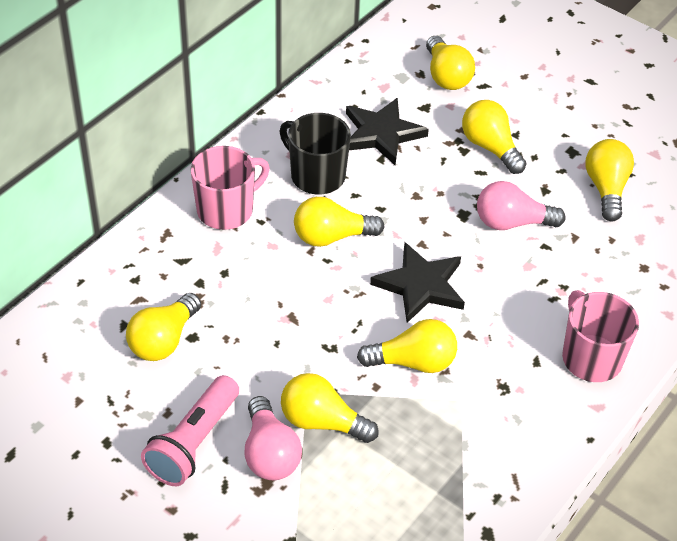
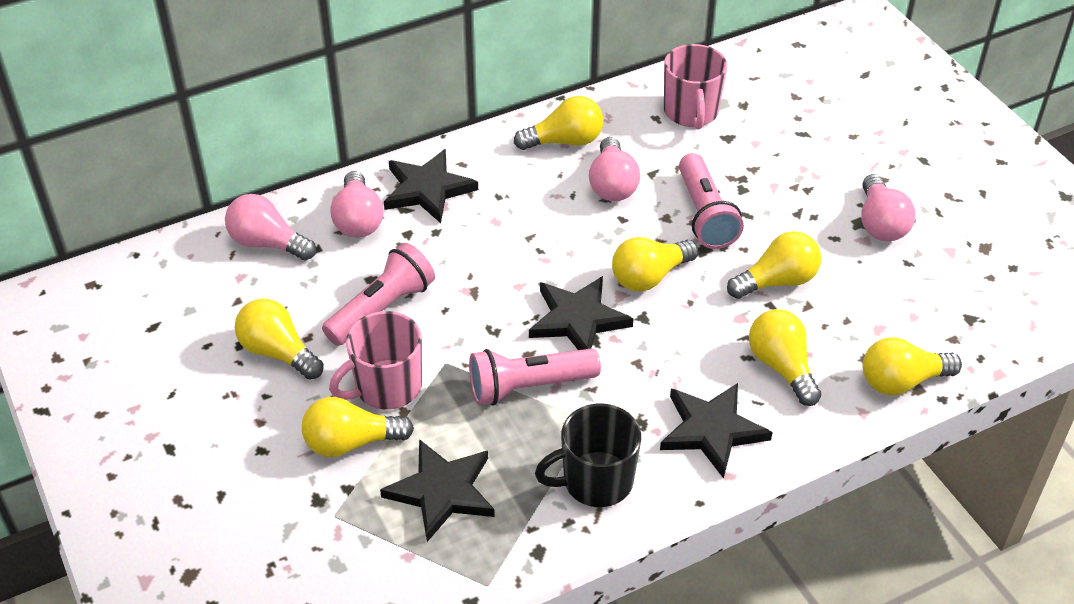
black star: [346,98,429,165] [370,242,465,323] = 2 -> [380,439,495,542] [384,149,478,223] [529,276,633,350] [660,383,773,479] = 4
pink flashlight: [141,375,239,486] = 1 -> [322,243,435,346] [469,348,601,405] [679,153,744,249] = 3
pink light bulb: [244,396,302,480] [477,181,565,230] = 2 -> [225,194,316,261] [331,171,383,238] [589,137,640,201] [862,174,915,242] = 4

